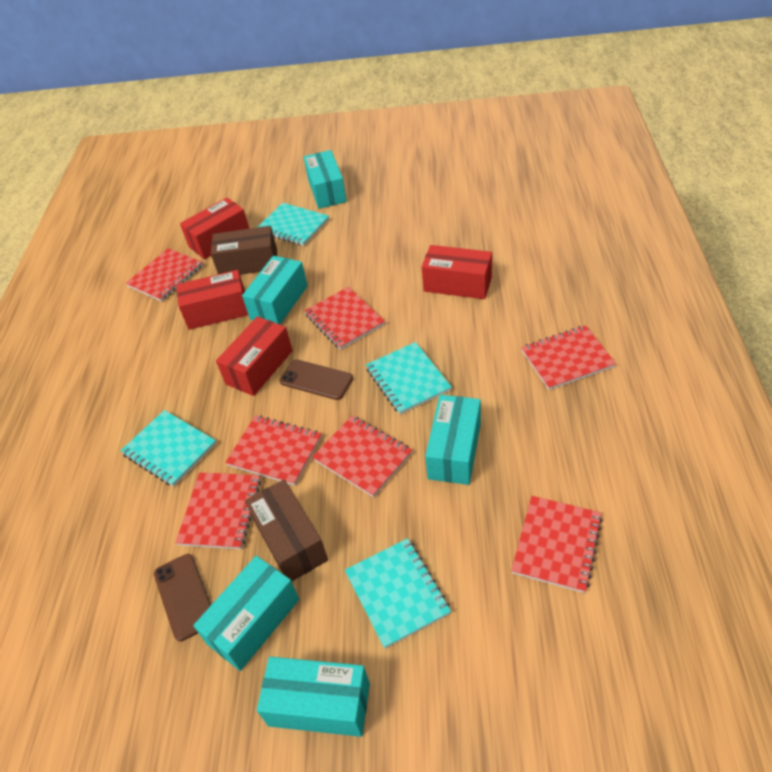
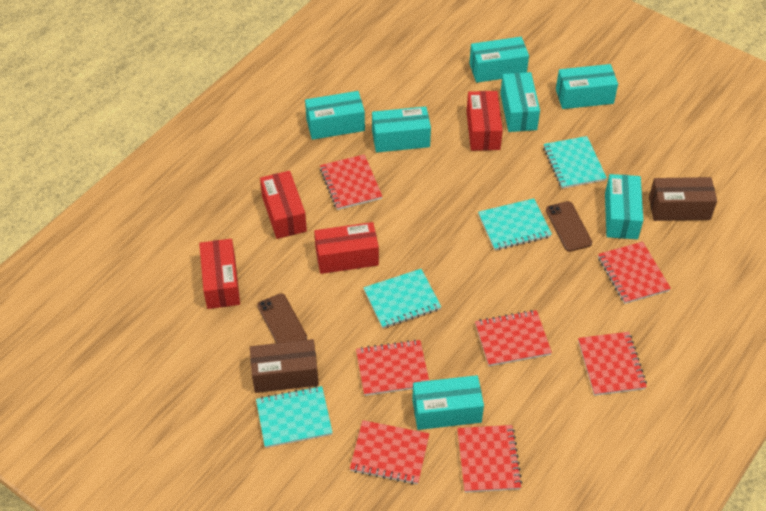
turquoise box: [193,556,299,671] [242,256,308,324] [257,657,370,737] [303,150,347,209] [425,395,481,485] = 5 -> [305,91,365,140] [372,106,431,153] [412,375,484,430] [469,37,529,83] [500,72,540,132] [556,64,618,109] [605,174,643,239] = 7

